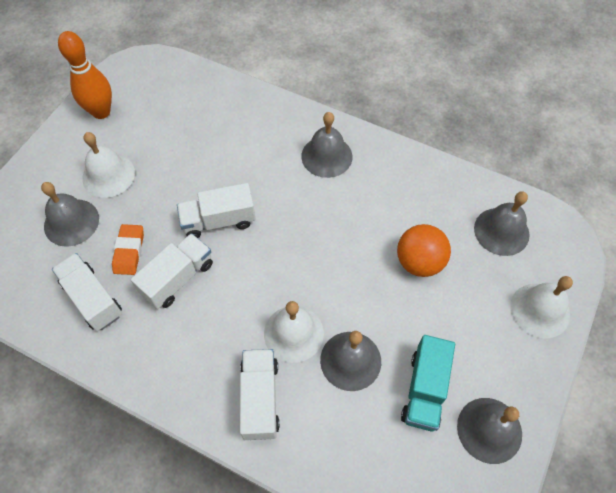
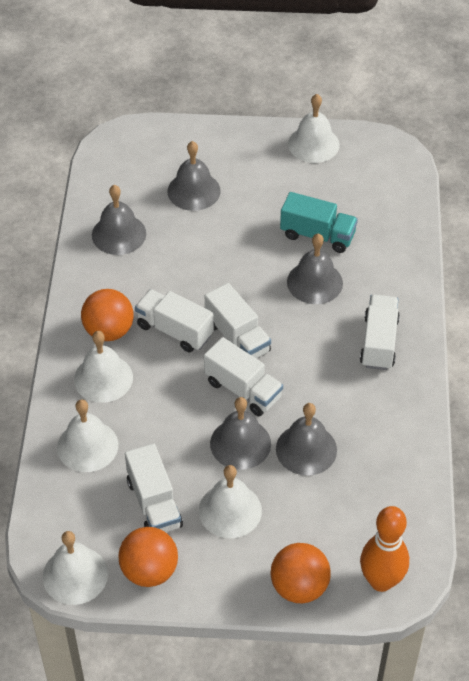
orange ball: [397,224,451,277] = 1 -> [81,289,134,341] [118,527,178,587] [271,543,331,604] = 3
orange eraser: [112,224,144,275] = 1 -> none = 0
white bell: [82,132,135,198] [264,301,324,363] [511,276,573,339] = 3 -> [43,531,108,605] [57,400,118,472] [74,331,133,403] [199,465,262,538] [288,94,340,163] = 5
white truck: [52,253,122,331] [131,233,213,309] [177,183,256,238] [240,349,280,440] = 4 -> [125,444,183,532] [135,289,214,352] [204,337,283,416] [205,283,271,358] [360,295,400,370] = 5

